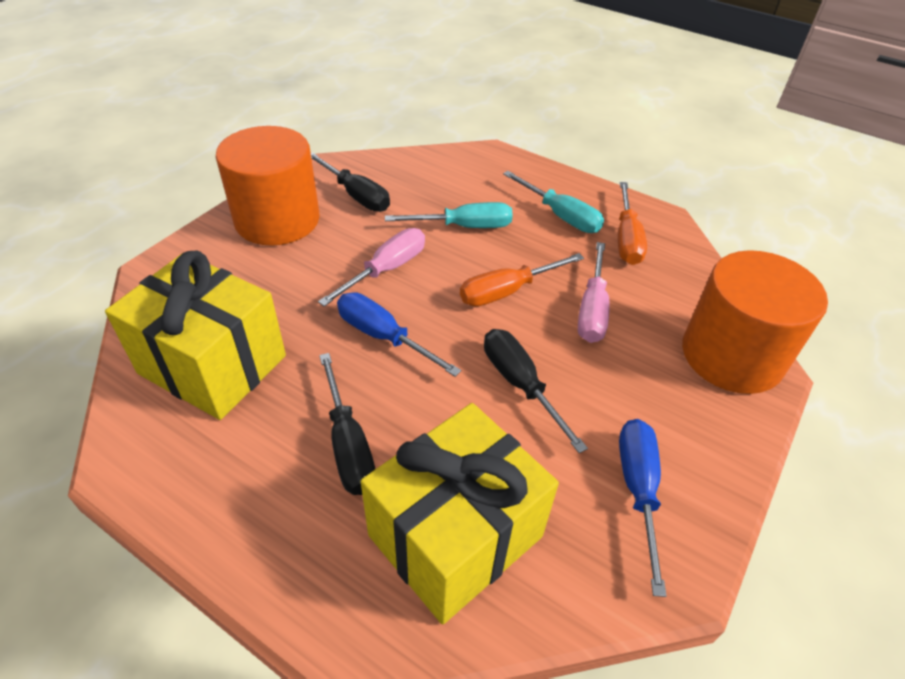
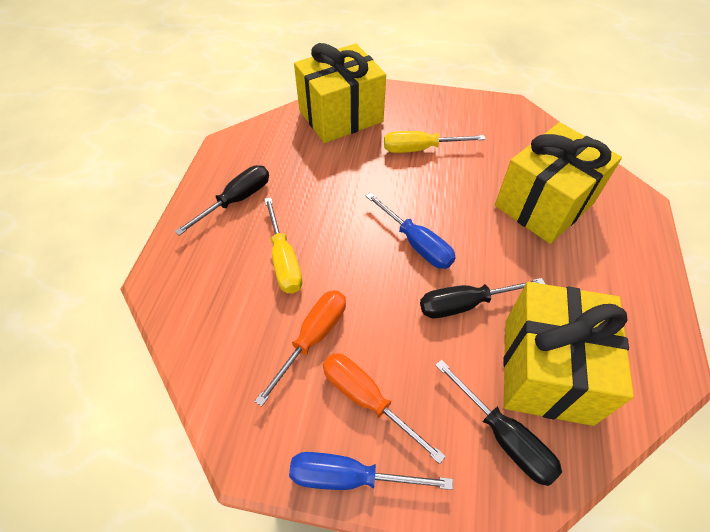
orange cylinder: [216,126,320,246] [682,250,828,394] = 2 -> none = 0
pink screwdriver: [318,228,425,307] [578,242,610,343] = 2 -> none = 0
turquoise screwdriver: [385,202,513,228] [503,171,604,233] = 2 -> none = 0
yellow gift: [105,251,286,420] [361,403,559,625] = 2 -> [294,43,386,143] [495,122,622,244] [503,282,634,426] = 3
yellow screwdriver: none = 0 -> [264,197,302,293] [384,131,486,153] = 2

